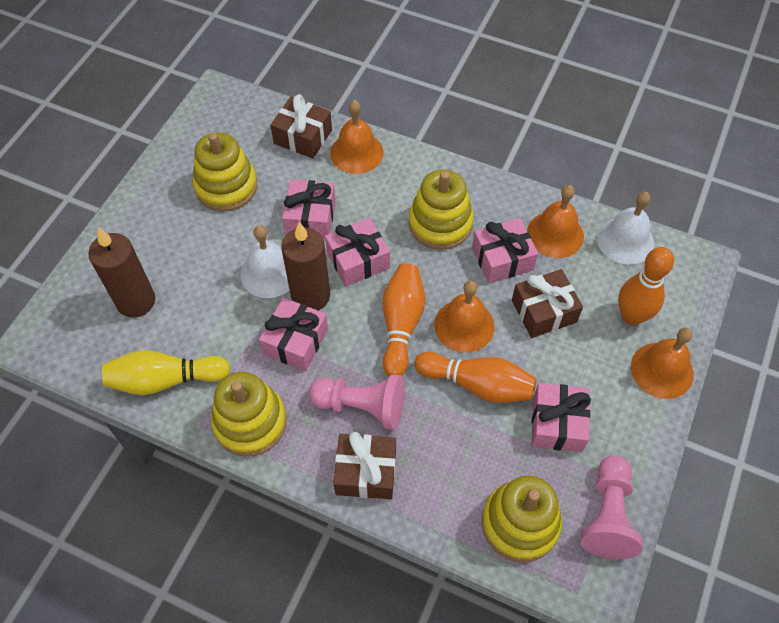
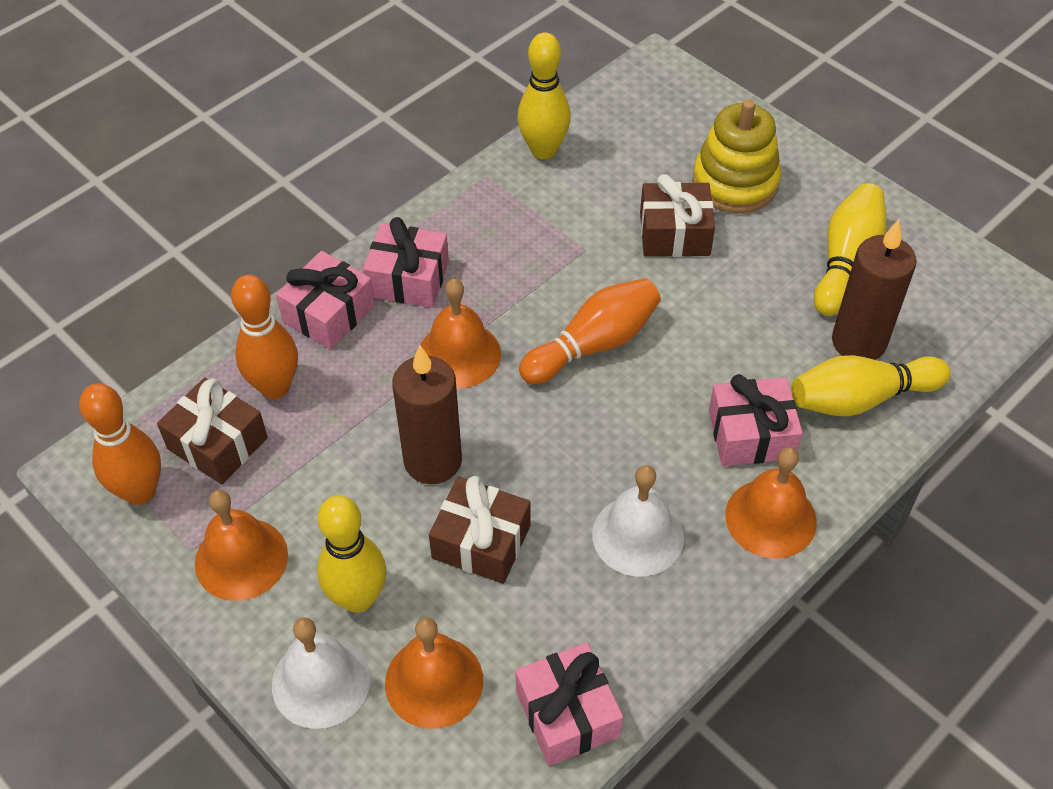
pink gift: [259,298,328,371] [282,180,336,239] [325,218,390,286] [472,218,538,283] [531,383,591,452] = 5 -> [276,251,375,349] [363,217,449,308] [515,642,623,766] [709,374,803,466] = 4
pink pawn: [309,374,404,430] [581,456,642,560] = 2 -> none = 0
yellow bowling pin: [102,350,230,395] = 1 -> [317,495,386,613] [517,32,571,159] [792,355,951,416] [814,183,887,316] = 4
yellow stacking toy: [193,132,258,211] [211,372,287,457] [409,169,474,250] [482,476,562,562] = 4 -> [692,100,781,213] = 1

